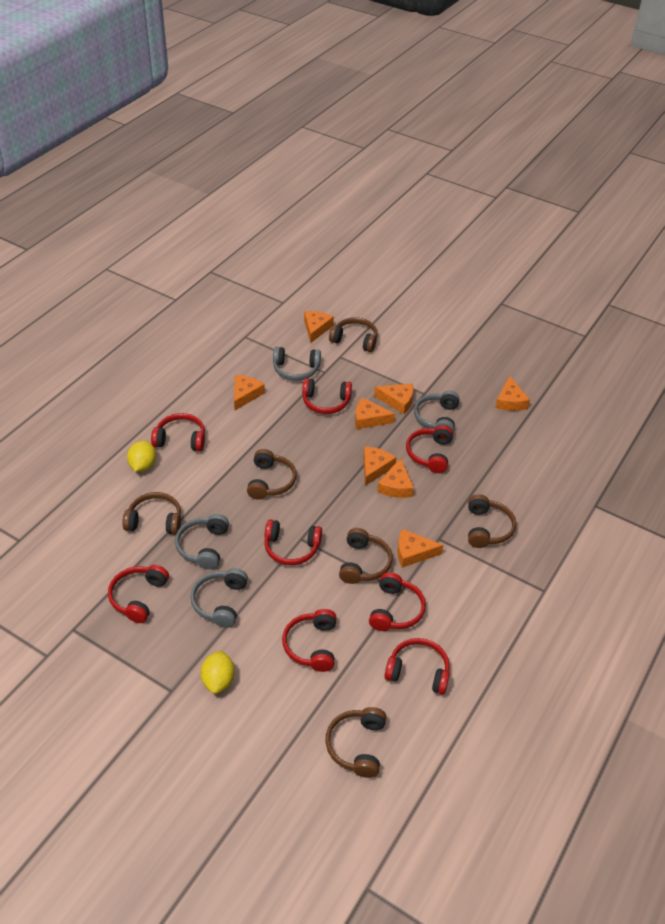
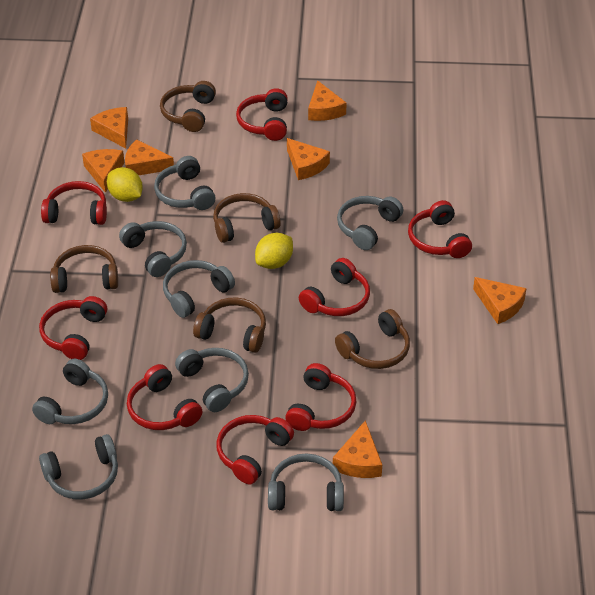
brown headphones: [122,492,181,535] [247,449,297,499] [325,707,386,778] [329,317,378,352] [339,528,392,584] [468,494,516,548] = 6 -> [50,245,118,293] [160,81,216,132] [193,298,266,353] [213,193,281,243] [335,309,410,369] = 5
grey headphones: [175,514,229,569] [190,568,248,628] [273,347,321,380] [414,391,459,432] = 4 -> [32,359,108,424] [39,434,118,499] [119,221,187,277] [154,156,216,210] [163,260,235,318] [175,348,249,412] [268,453,344,511] [337,196,403,250] = 8
orange cheese: [234,375,265,410] [304,311,334,343] [355,398,395,429] [363,447,396,486] [374,384,413,414] [377,458,414,498] [398,529,443,568] [495,376,530,411] = 8 -> [82,149,124,193] [90,107,128,149] [125,139,174,175] [287,138,330,180] [308,80,346,121] [333,420,382,478] [473,277,527,324] = 7

